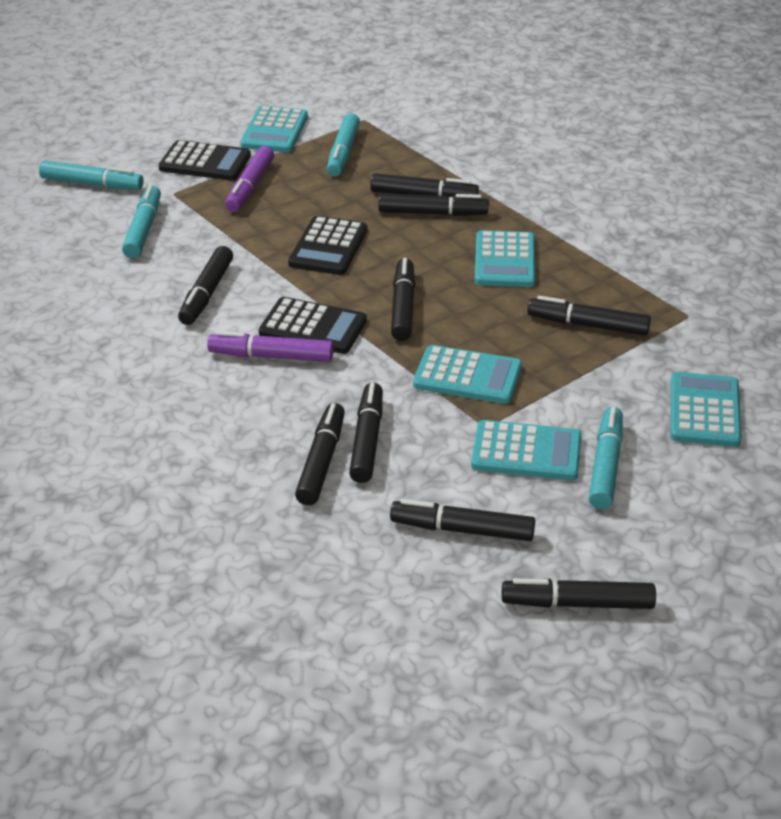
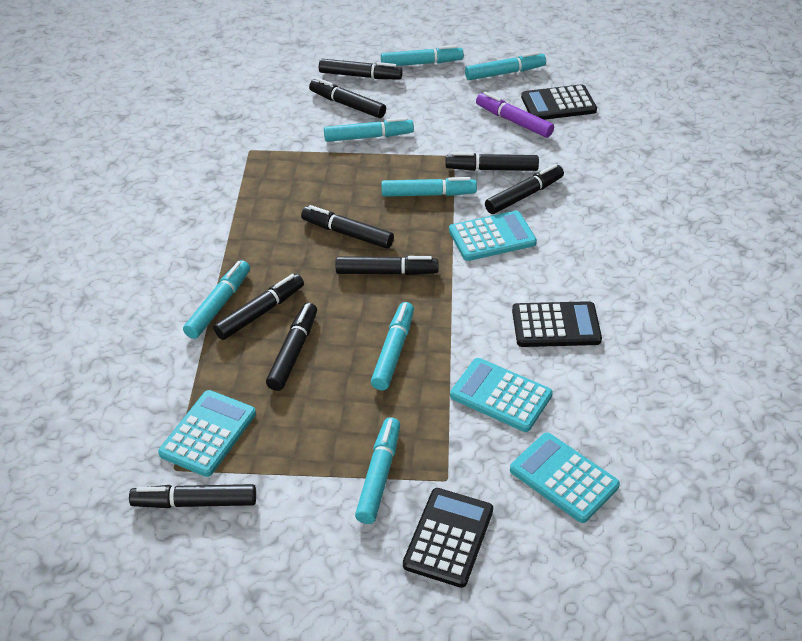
purple marker: [207,331,334,362] [225,146,274,212] = 2 -> [476,92,554,138] = 1
turquoise calculator: [240,106,308,152] [413,345,522,404] [471,420,582,480] [475,230,536,287] [670,372,742,447] = 5 -> [158,390,256,477] [449,211,537,261] [450,358,553,432] [510,433,620,523] = 4
turquoise marker: [39,160,144,190] [122,185,161,258] [327,113,360,176] [589,407,623,509] = 4 -> [183,260,250,339] [324,117,414,142] [355,417,400,524] [371,302,414,390] [381,45,464,66] [381,177,477,197] [465,52,546,80] = 7

